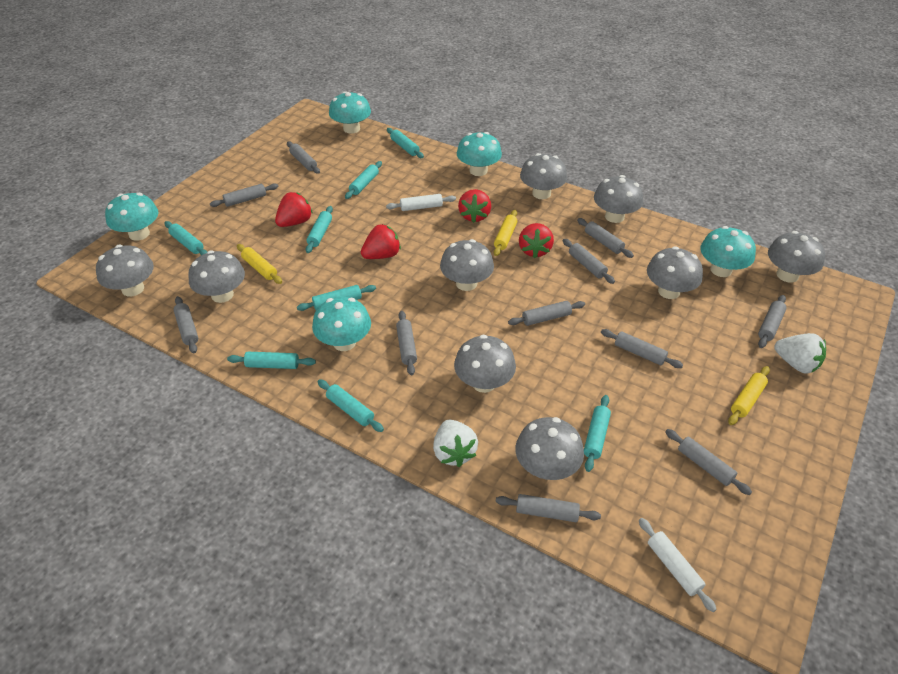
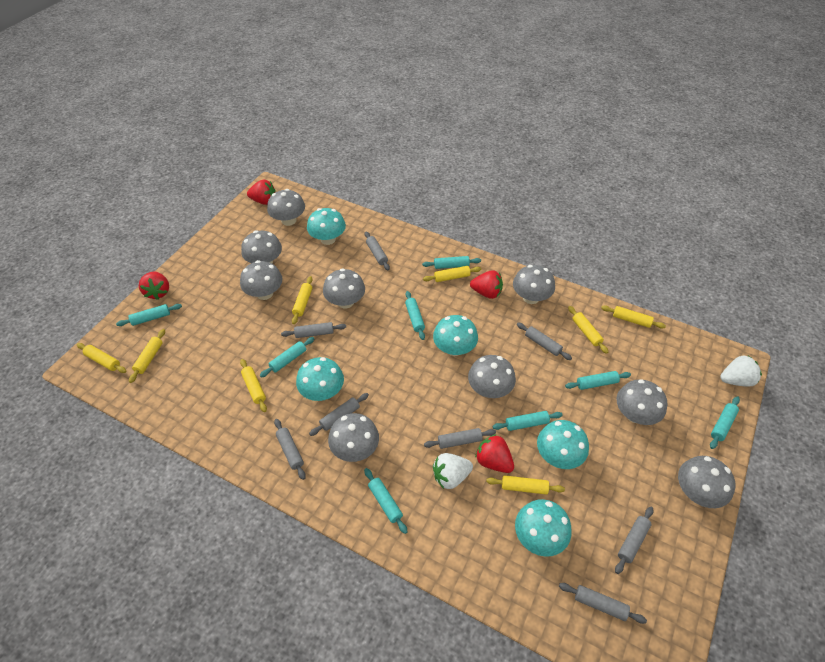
grey rolling pin: [174,296,198,353] [210,183,279,207] [287,141,320,174] [396,311,417,375] [496,494,601,522] [508,301,585,326] [563,239,615,284] [577,218,634,258] [601,329,683,368] [665,429,752,495] [758,295,787,348] = 11 -> [274,419,306,480] [281,322,346,338] [309,393,369,436] [365,232,390,270] [424,428,496,449] [517,322,572,360] [559,583,647,624] [615,507,654,574] = 8
white rolling pin: [386,194,456,211] [639,518,717,612] = 2 -> none = 0
yellow rolling pin: [237,244,282,284] [494,210,517,256] [728,366,770,425] = 3 -> [77,343,126,373] [129,329,165,383] [240,359,267,412] [292,276,313,324] [423,266,481,282] [486,475,565,495] [568,306,608,354] [601,306,666,329] = 8

